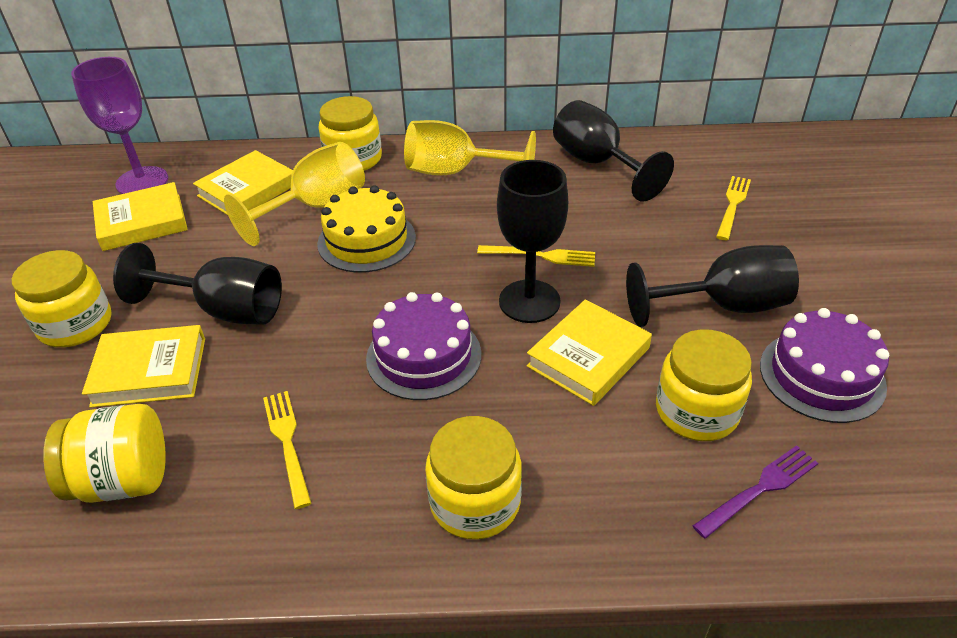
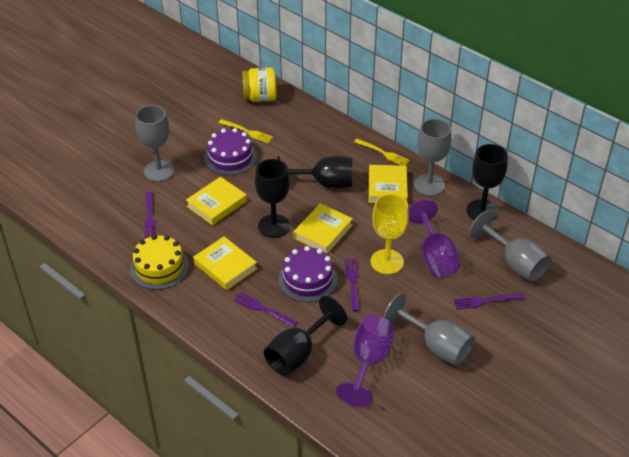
grey goblet: none = 0 -> [136,105,174,182] [384,293,475,366] [414,119,451,196] [469,210,551,282] = 4
purple fork: [693,445,818,539] = 1 -> [144,191,156,239] [233,292,297,327] [345,259,360,311] [454,293,524,309] = 4
purple goblet: [71,57,168,194] = 1 -> [336,315,394,407] [408,199,461,278] = 2
yellow fork: [263,391,311,509] [477,245,595,267] [716,176,751,240] = 3 -> [219,119,273,143] [354,138,410,166] = 2
yellow goblet: [224,142,365,246] [404,120,536,175] = 2 -> [371,194,409,274] = 1
yellow jar: [12,250,112,347] [43,404,166,503] [319,96,382,171] [425,416,522,540] [656,329,752,441] = 5 -> [242,67,277,102] = 1

